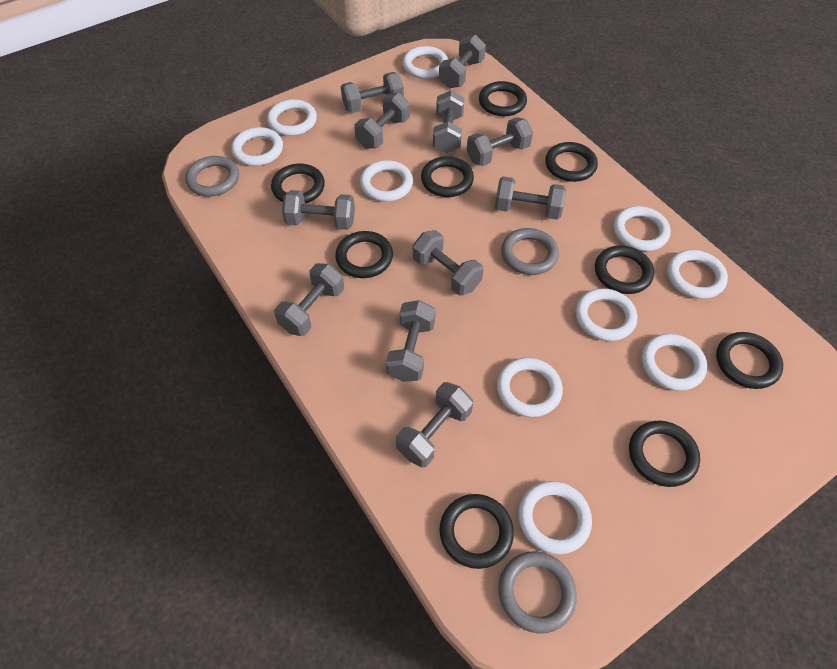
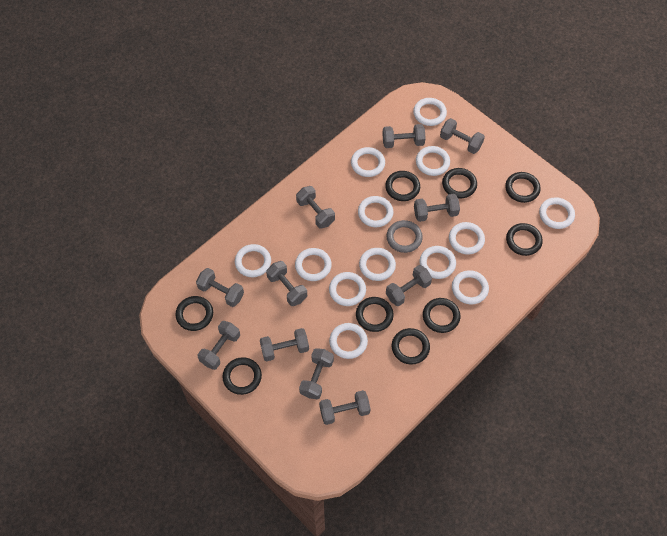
grey ring: [185,156,239,197] [498,551,577,634] [501,228,559,275] = 3 -> [386,220,423,253] = 1
white ring: [231,127,283,166] [267,99,317,136] [360,160,413,202] [403,46,448,79] [497,358,563,417] [518,481,592,554] [575,288,637,341] [613,206,671,251] [642,334,707,391] [667,250,728,299] = 10 -> [235,244,271,277] [295,248,332,281] [329,272,366,306] [329,323,368,359] [351,147,385,177] [358,196,393,227] [359,248,396,281] [413,98,447,126] [416,146,450,176] [420,246,456,279] [449,222,485,255] [452,270,489,304] [539,197,575,229] = 13

